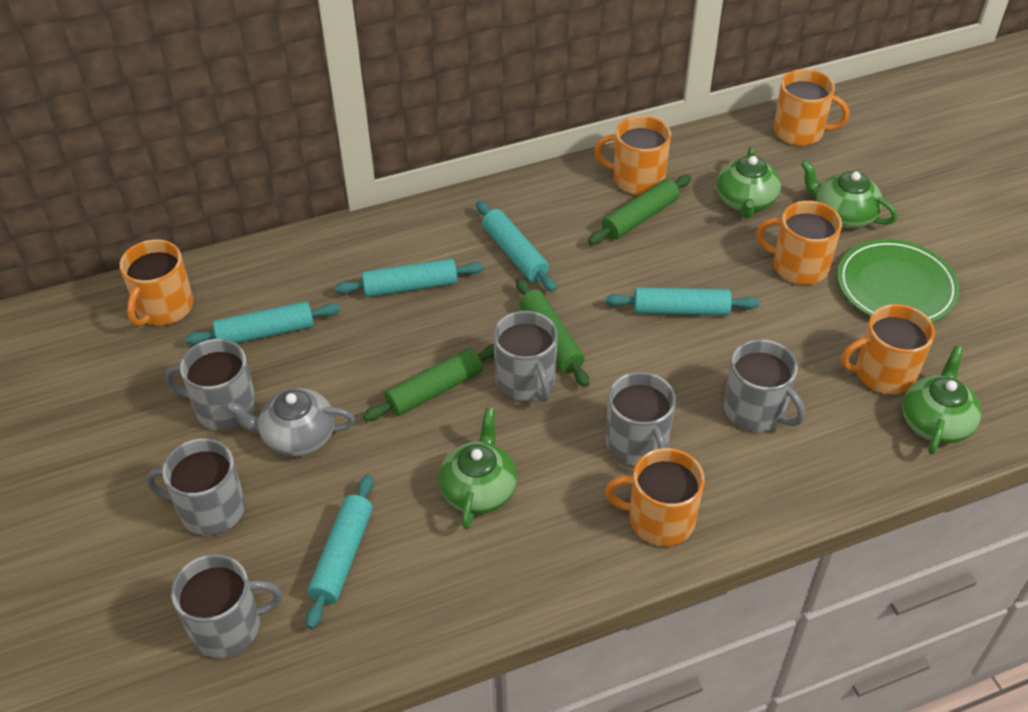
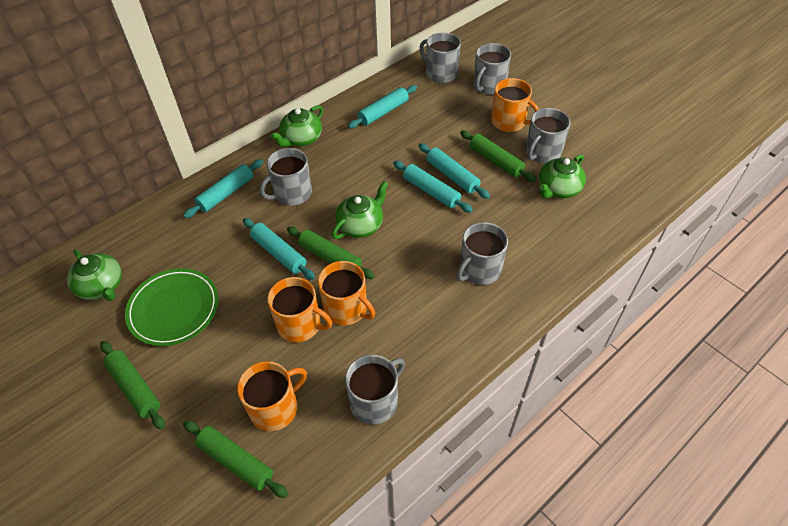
green rolling pin: [363,344,494,421] [516,278,589,387] [588,175,691,245] = 3 -> [100,341,165,430] [183,420,288,498] [287,227,375,279] [460,130,536,182] = 4
grey teapot: [225,388,355,457] = 1 -> none = 0
orange mug: [120,239,194,326] [594,116,671,195] [605,448,705,546] [756,201,842,285] [773,69,849,146] [841,304,935,394] = 6 -> [237,361,307,431] [267,277,332,342] [318,261,375,326] [491,78,539,132] = 4

